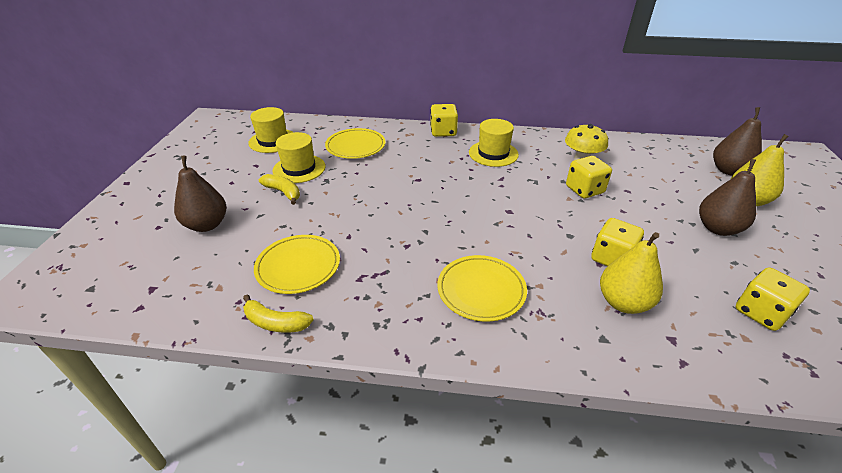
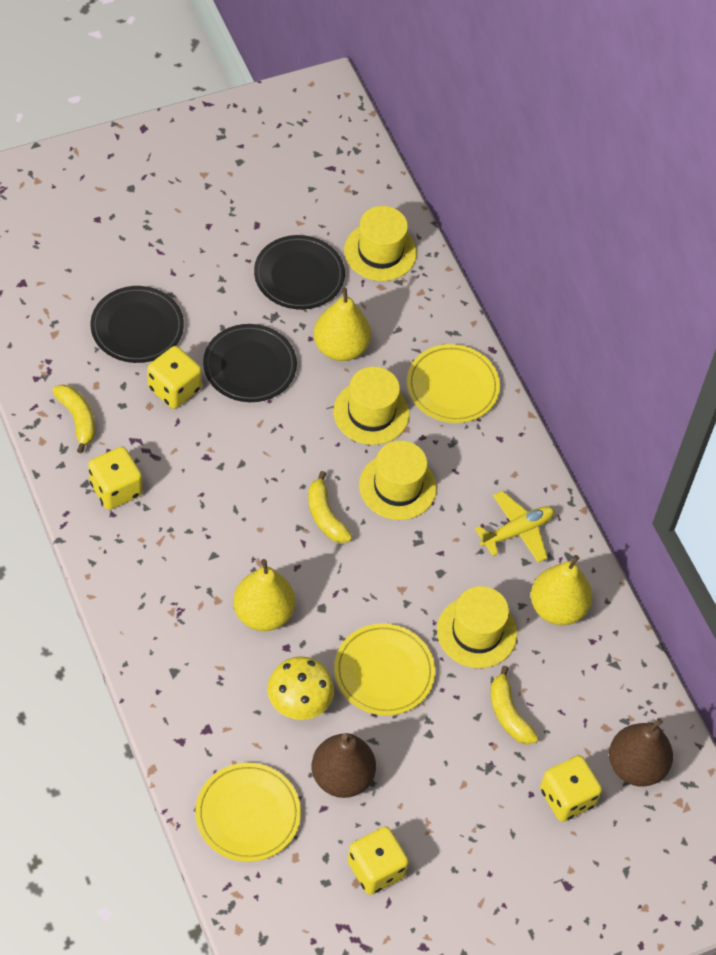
black plate: none = 0 -> [91,286,184,363] [203,324,297,402] [254,235,345,310] = 3
brown pear: [174,156,226,232] [699,159,756,236] [713,107,762,176] = 3 -> [312,733,376,798] [609,718,673,786] = 2
yellow banana: [243,295,314,333] [259,174,300,205] = 2 -> [52,384,95,454] [308,471,352,543] [491,666,538,744] = 3
yellow hat: [248,107,294,153] [273,132,326,183] [469,119,519,167] = 3 -> [333,367,409,445] [344,206,417,281] [359,440,437,520] [437,586,517,668] = 4
yellow pear: [600,232,663,314] [731,134,789,206] = 2 -> [233,559,295,631] [313,287,371,361] [531,555,592,625] = 3
yellow plane: none = 0 -> [475,491,554,563] = 1

